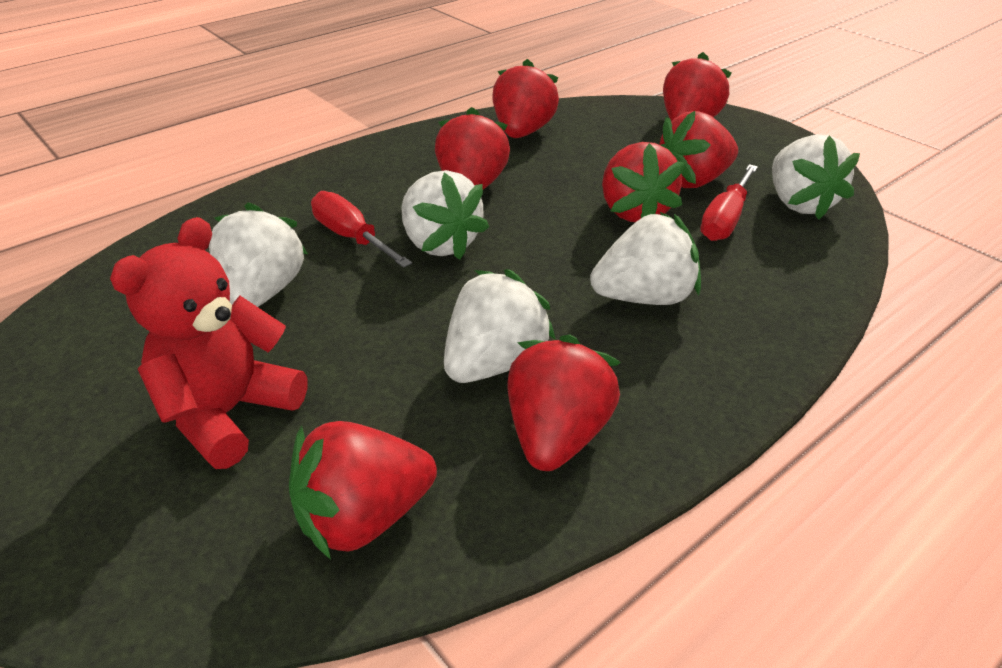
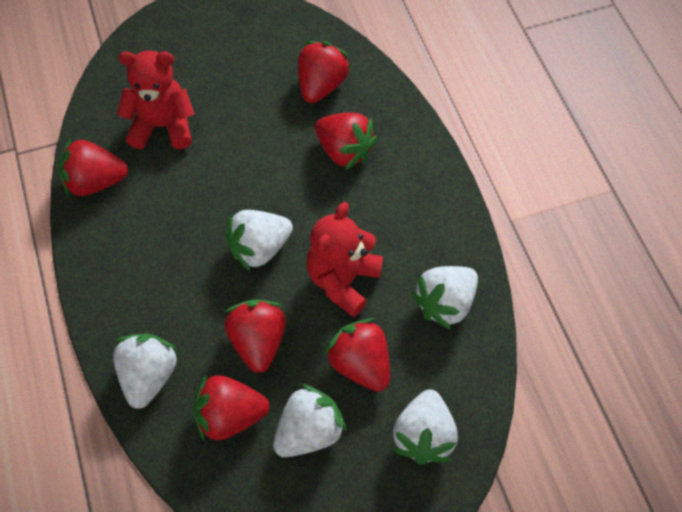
red screwdriver: [311,191,412,268] [700,164,758,241] = 2 -> none = 0
red strawberry: [289,421,437,560] [435,107,510,189] [493,59,559,138] [507,334,621,471] [602,142,685,222] [659,111,738,188] [663,52,732,121] = 7 -> [59,138,128,197] [193,374,269,442] [224,299,286,373] [298,41,351,103] [315,112,377,170] [324,318,390,391] = 6
red teddy bear: [110,217,307,469] = 1 -> [117,50,195,149] [307,202,383,317] = 2

